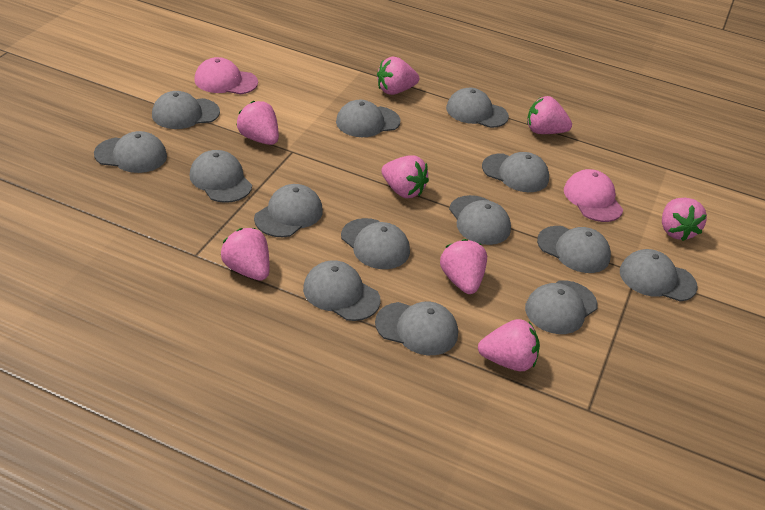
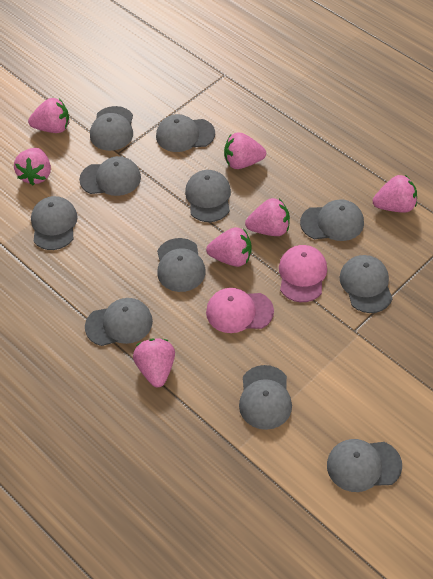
grey cap: [94,131,167,173] [152,91,220,129] [190,150,252,203] [254,184,323,237] [303,260,381,321] [336,100,400,137] [341,218,410,269] [375,302,458,355] [446,88,509,128] [449,195,511,245] [482,152,549,192] [525,280,598,334] [537,226,611,273] [620,249,698,302] = 14 -> [31,196,78,250] [79,156,141,196] [85,298,153,346] [90,106,133,151] [156,114,215,152] [157,238,206,292] [185,170,231,222] [239,365,292,430] [300,199,364,241] [327,439,402,492] [339,255,393,313] = 11
pink strawberry: [221,228,270,280] [236,101,279,145] [377,57,419,95] [381,155,429,198] [440,239,487,294] [478,319,540,371] [527,96,572,134] [662,198,707,241] = 8 -> [14,148,51,185] [28,98,69,133] [133,339,175,387] [206,227,252,267] [224,132,266,169] [245,198,290,236] [373,175,417,213] = 7

